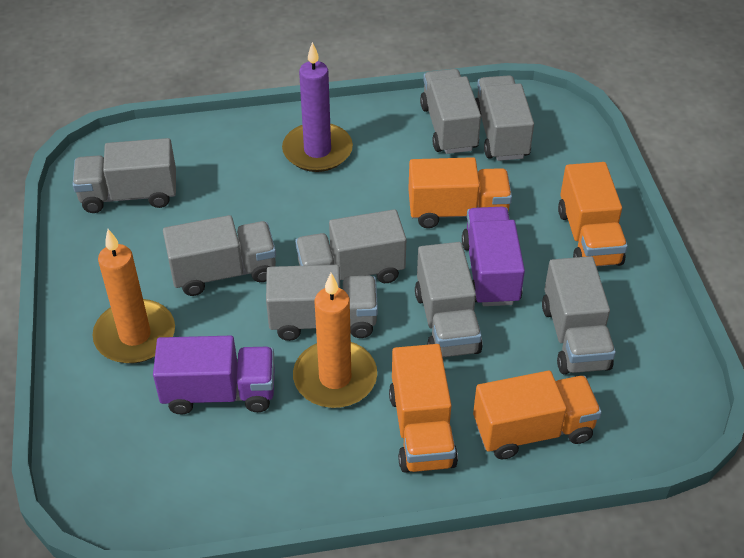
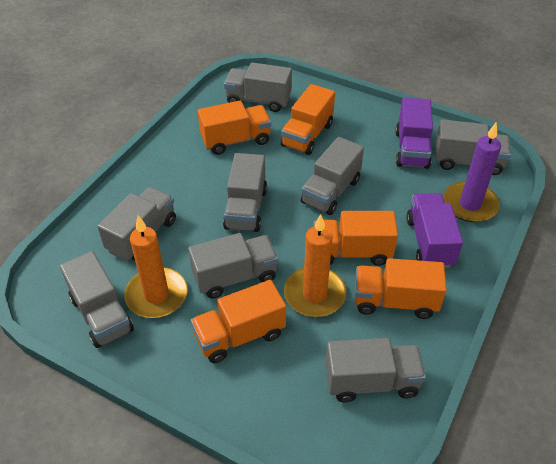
orange truck: [389,344,458,473] [408,157,512,228] [473,371,602,459] [558,162,628,267] = 4 -> [191,280,286,363] [198,101,271,155] [281,84,335,155] [313,211,398,266] [355,258,447,319] = 5

